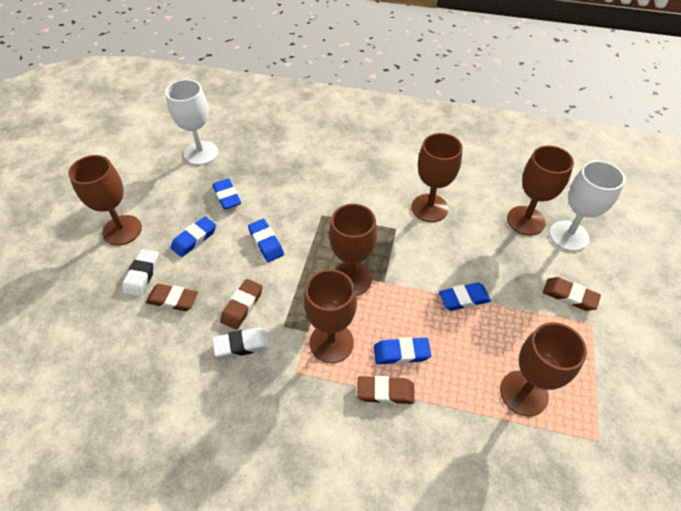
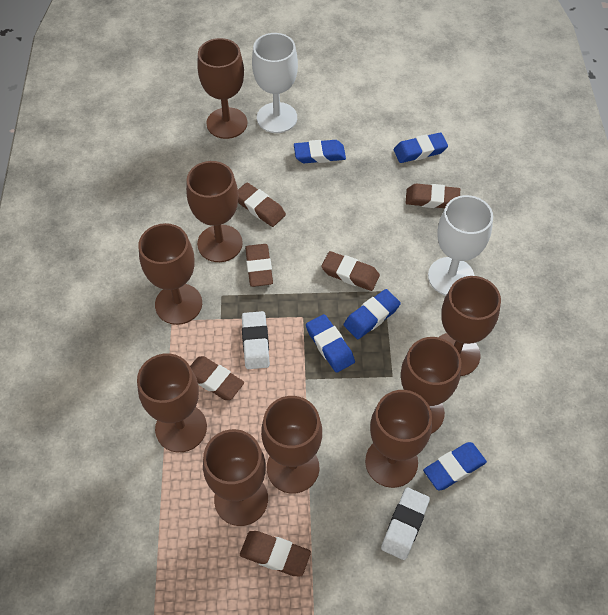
brown eraser: [146,284,198,311] [220,279,263,330] [357,376,415,404] [543,277,601,311] = 4 -> [190,356,244,400] [238,183,286,227] [240,531,311,577] [245,244,273,287] [321,251,380,291] [405,183,460,208] = 6
brown goblet: [68,155,142,245] [304,269,357,363] [329,204,377,296] [411,133,463,222] [500,322,587,416] [507,146,574,235] = 6 -> [137,353,207,452] [138,223,202,325] [186,161,243,262] [197,38,247,139] [203,429,268,526] [261,396,322,494] [365,390,432,488] [401,337,462,434] [439,276,501,376] = 9

